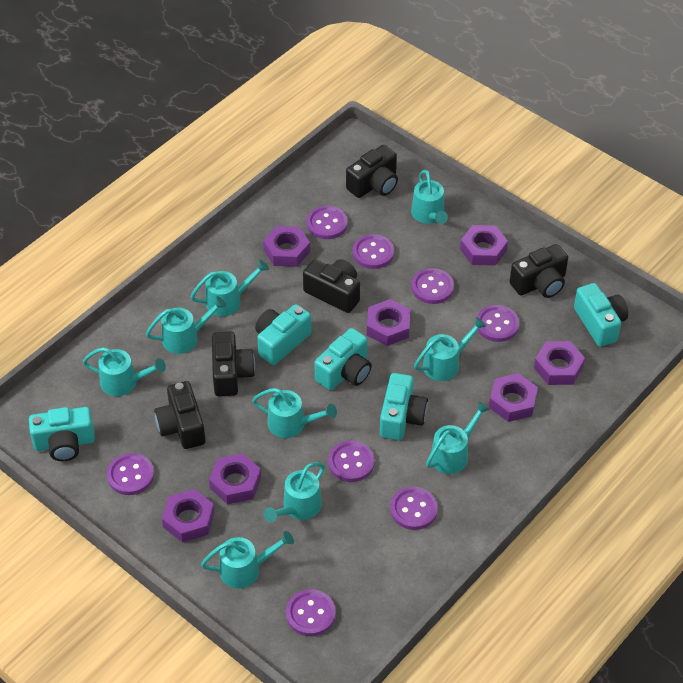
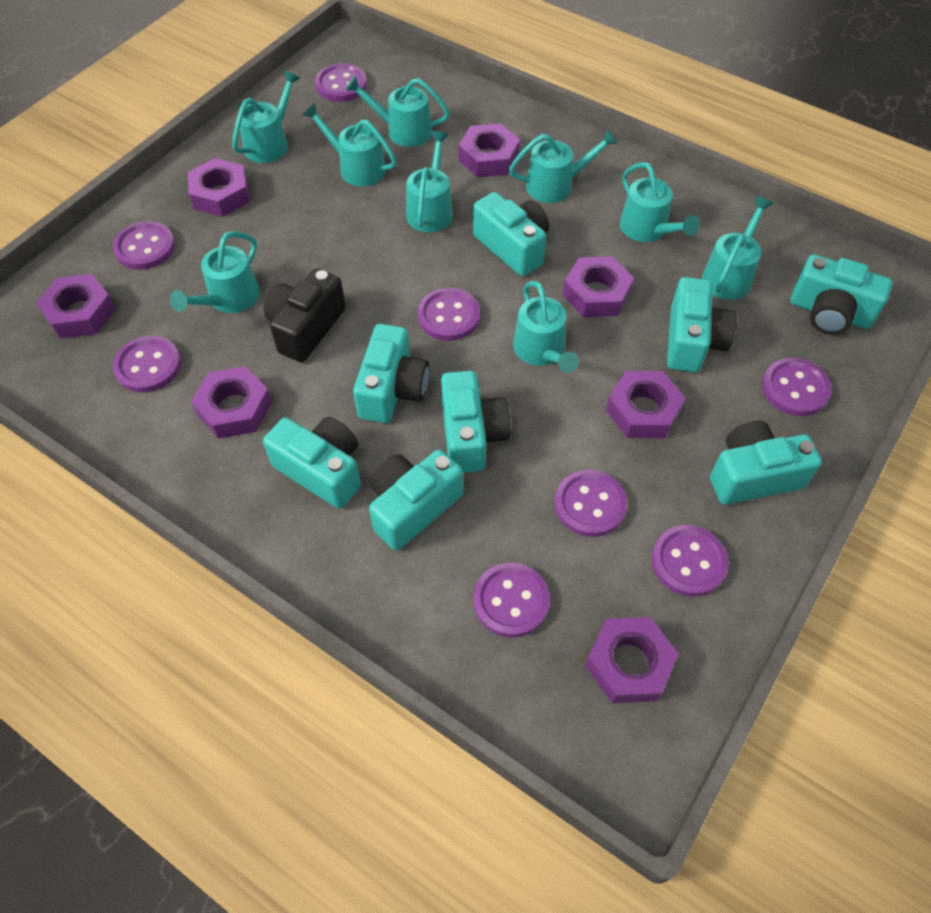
black camera: [154,381,205,449] [212,332,255,396] [303,259,360,313] [346,145,398,198] [510,244,568,298] = 5 -> [264,268,346,363] = 1
turquoise camera: [29,407,95,461] [255,304,312,365] [315,328,372,390] [380,373,428,440] [574,283,628,347] = 5 -> [263,417,361,509] [353,324,429,423] [369,450,463,550] [441,371,511,473] [473,192,549,276] [667,277,737,372] [710,421,822,505] [791,254,893,335] = 8

